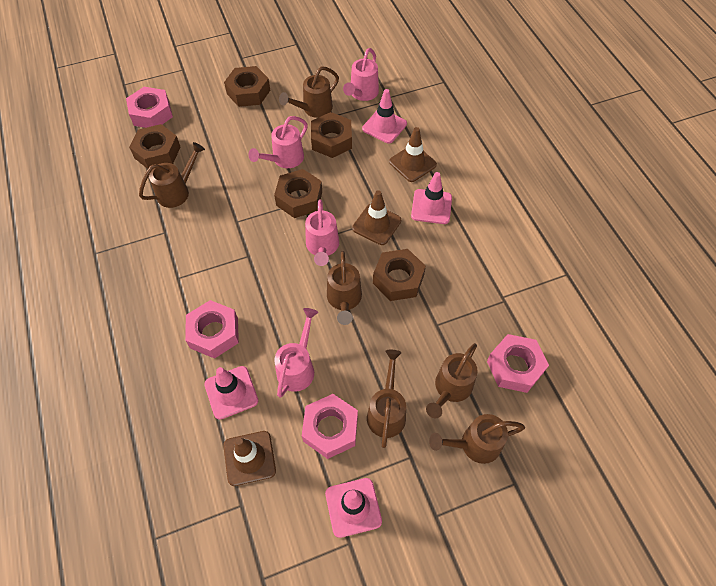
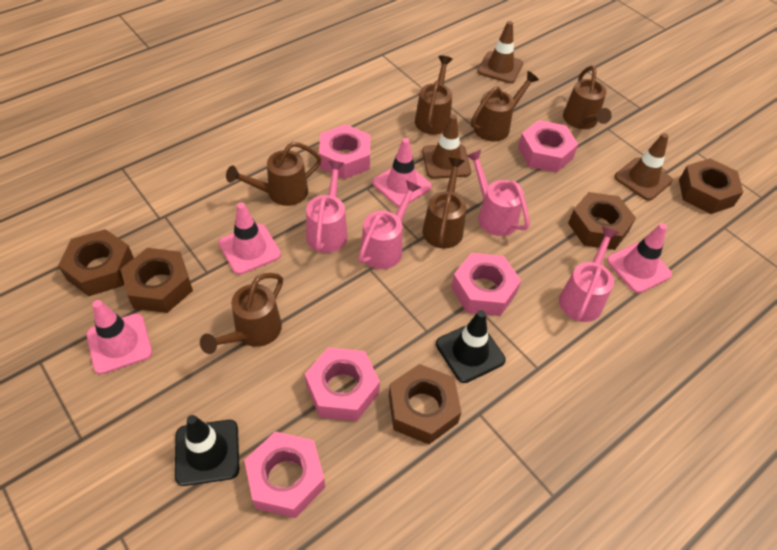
black traffic cone: none = 0 -> [175,415,239,486] [436,310,506,383] = 2
pink nut: [126,87,173,128] [185,300,239,359] [302,394,358,459] [487,334,549,393] = 4 -> [244,431,325,518] [305,347,380,421] [319,124,370,179] [451,253,521,316] [518,120,578,172] = 5

